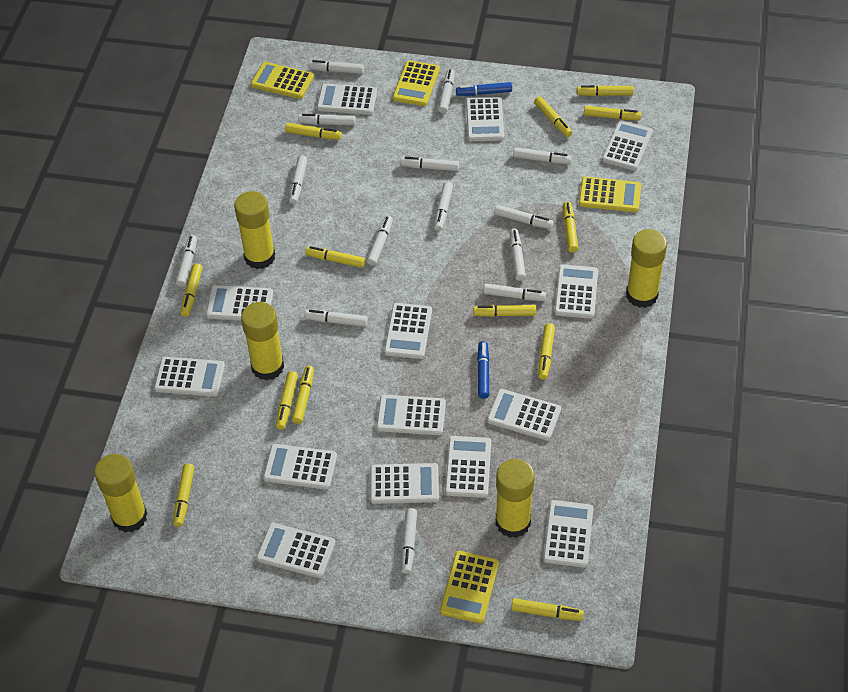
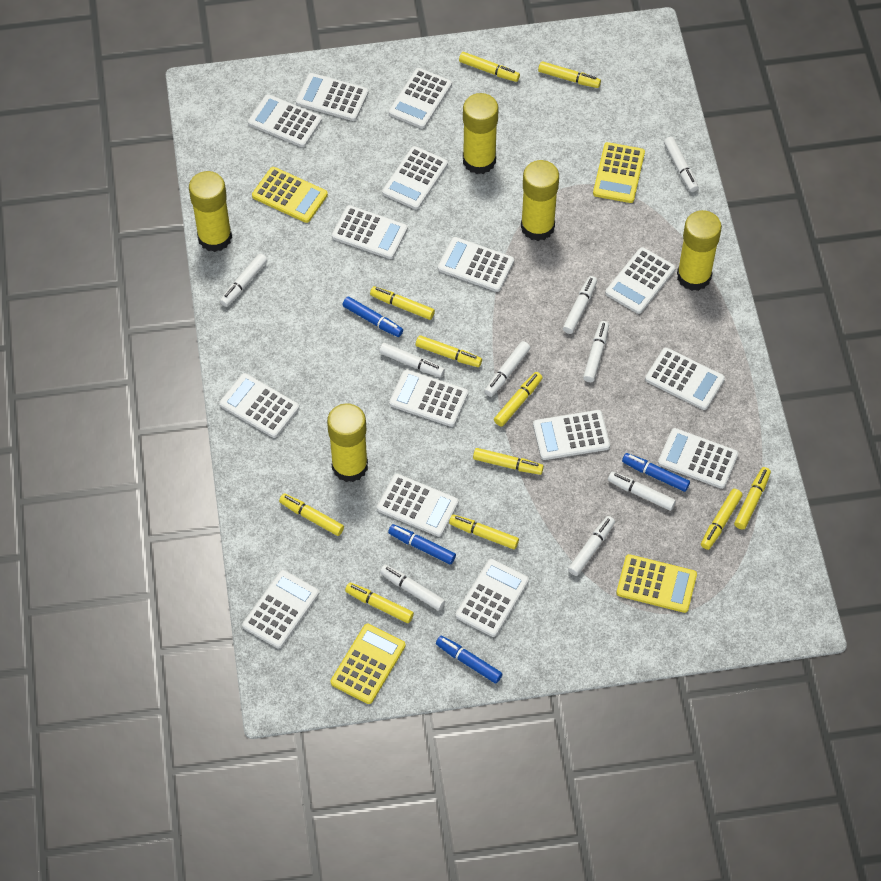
blue marker: [456,82,512,96] [477,341,490,399] = 2 -> [343,297,403,337] [388,524,456,564] [436,636,502,684] [622,453,690,492] = 4
white calculator: [154,357,225,397] [206,285,273,320] [256,523,336,578] [263,444,337,490] [317,83,377,115] [370,463,439,504] [376,395,446,435] [384,303,432,359] [445,436,491,498] [466,97,504,141] [487,389,561,441] [543,500,593,568] [554,264,598,319] [602,120,653,171] = 14 -> [219,373,299,438] [242,570,319,649] [248,94,322,147] [296,73,369,121] [332,205,408,259] [377,474,459,537] [382,146,448,210] [389,68,452,129] [389,369,468,427] [438,237,514,292] [455,559,529,637] [533,410,610,460] [605,247,676,314] [645,347,725,410] [658,428,738,489] = 15
white marker: [176,235,197,287] [289,156,307,204] [298,114,356,125] [305,310,368,327] [308,60,364,74] [367,216,393,266] [401,157,459,171] [401,508,417,574] [434,182,453,231] [438,69,455,114] [483,284,546,301] [495,205,554,229] [510,229,526,281] [513,147,572,164] = 14 -> [220,253,267,307] [379,343,445,377] [380,565,445,611] [485,341,530,397] [563,276,597,334] [568,516,615,576] [583,321,609,382] [608,472,676,511] [664,137,698,192] = 9
yellow marker: [173,464,194,527] [181,263,202,317] [276,371,298,430] [285,123,342,140] [292,366,314,424] [305,246,365,268] [473,305,536,317] [511,598,584,621] [534,96,572,137] [538,323,555,380] [563,201,578,252] [577,85,634,96] [584,106,641,120] = 13 -> [279,494,344,536] [345,583,414,623] [370,286,435,320] [416,335,482,367] [449,514,519,549] [459,52,520,82] [473,448,544,475] [494,372,543,427] [538,61,601,88] [701,489,742,550] [734,467,771,529] = 11

